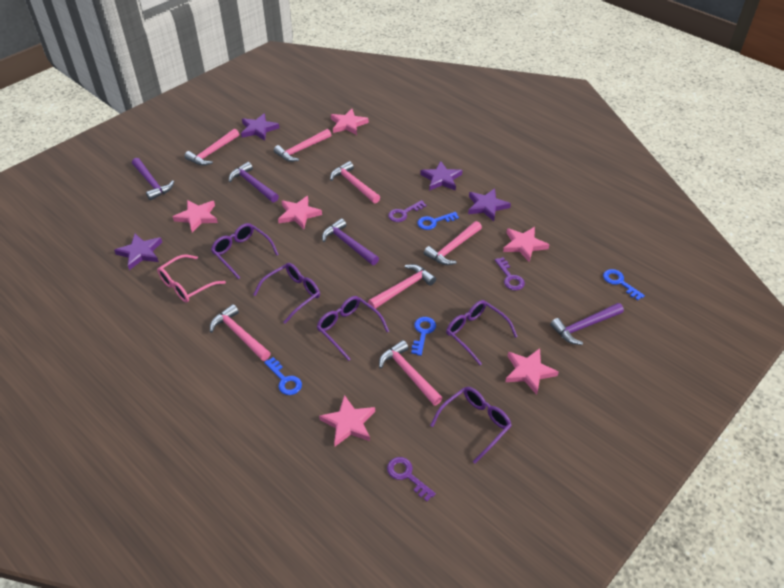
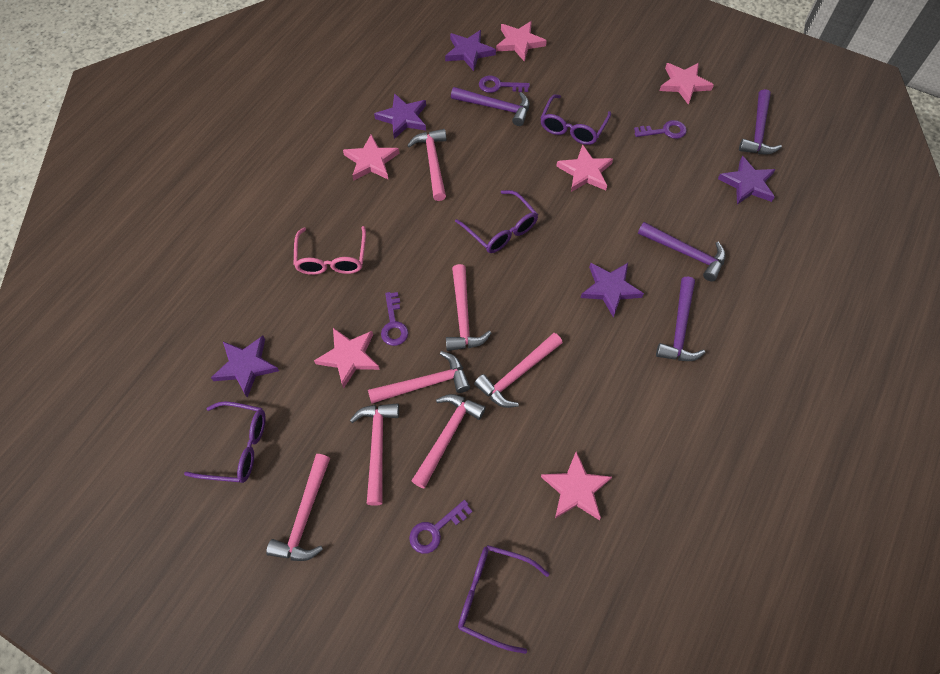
blue key: [264,357,302,395] [411,317,436,356] [417,212,459,230] [603,269,645,300] = 4 -> none = 0
purple glasses: [211,223,279,279] [253,263,320,324] [317,296,389,361] [430,387,512,464] [446,300,518,365] = 5 -> [184,401,266,483] [455,190,538,253] [458,545,549,654] [541,94,611,145] = 4
purple key: [387,457,436,501] [388,200,426,222] [495,257,525,290] = 3 -> [381,292,408,346] [409,500,473,554] [479,76,530,93] [634,120,687,139] = 4
purple star: [114,234,162,270] [241,113,279,141] [420,161,462,191] [468,188,511,221] = 4 -> [211,336,279,398] [374,93,426,139] [445,30,496,71] [581,263,644,317] [718,156,776,205] = 5

